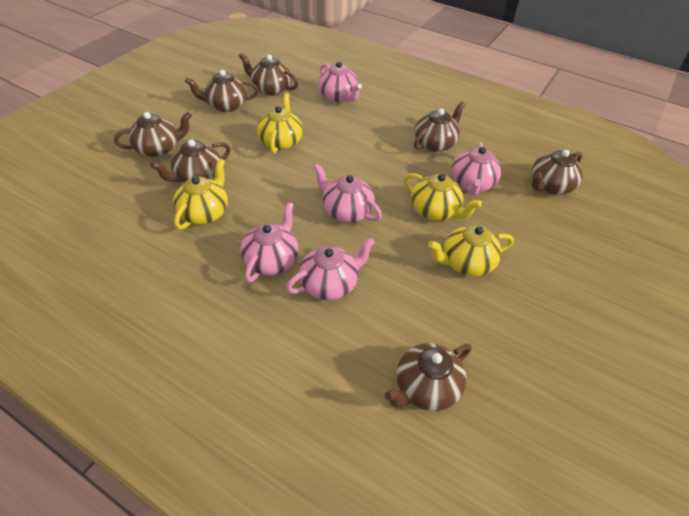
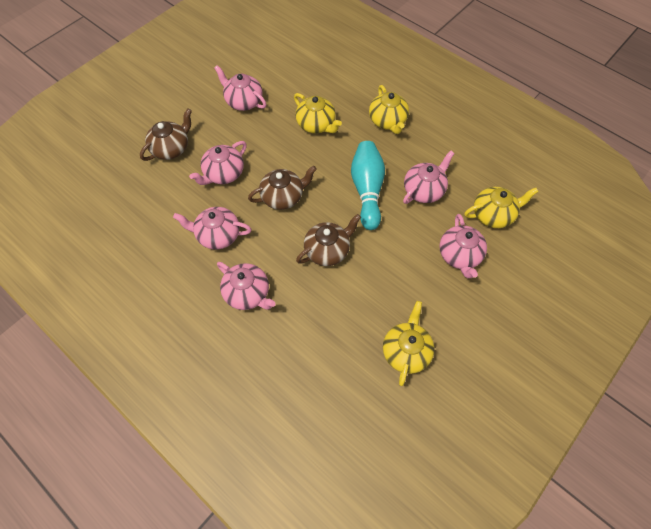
brown teapot: [114,112,192,157] [151,140,231,183] [185,70,259,112] [239,53,299,96] [384,343,472,411] [414,102,465,152] [531,150,583,195] = 7 -> [140,109,192,161] [248,166,317,210] [296,214,361,266] = 3
pink teapot: [240,202,298,282] [286,238,375,300] [313,164,382,223] [318,62,362,103] [452,142,502,196] = 5 -> [173,207,252,250] [189,141,247,185] [214,65,266,111] [217,262,276,310] [403,151,454,204] [439,214,487,278] = 6
turquoise bowling pin: none = 0 -> [351,141,385,230] = 1

